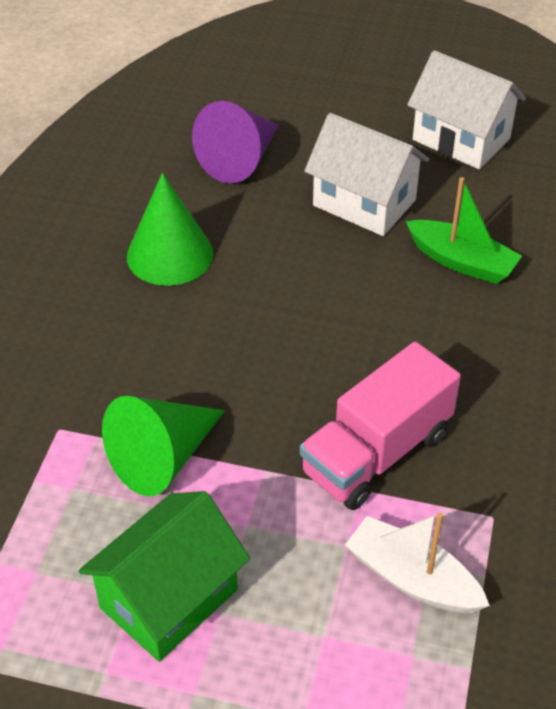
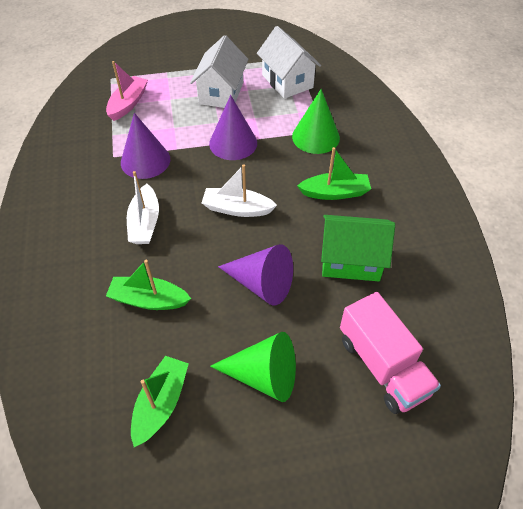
green boat: [406,177,522,284] = 1 -> [106,260,191,310] [131,356,189,447] [297,147,371,200] = 3
pink boat: none = 0 -> [106,61,148,121] = 1
purple cone: [192,101,279,183] = 1 -> [121,113,170,179] [209,95,257,160] [218,244,293,306] = 3
white boat: [345,512,490,613] = 1 -> [127,171,159,244] [202,164,277,217] = 2

